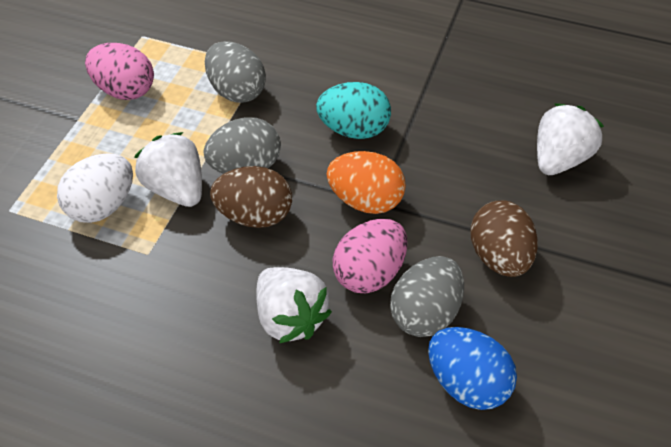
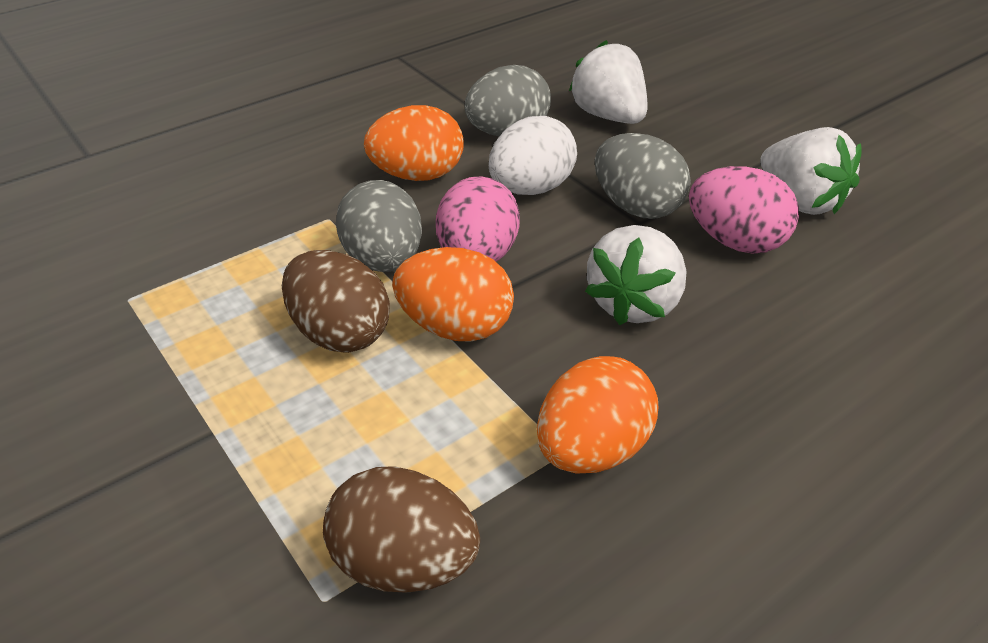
blue egg: [428,327,517,410] = 1 -> none = 0
orange egg: [327,151,406,214] = 1 -> [364,105,464,181] [392,247,514,342] [537,356,659,474] = 3
turquoise egg: [316,82,391,139] = 1 -> none = 0

